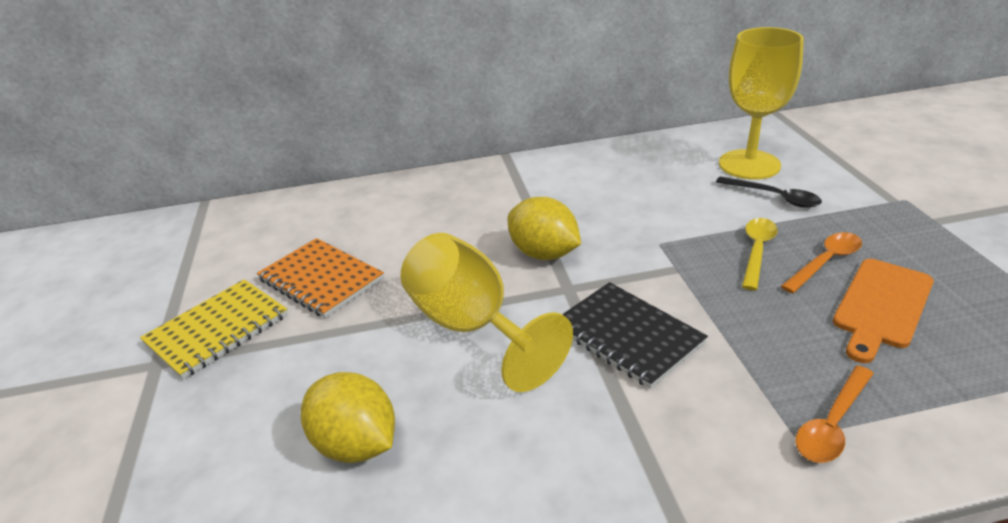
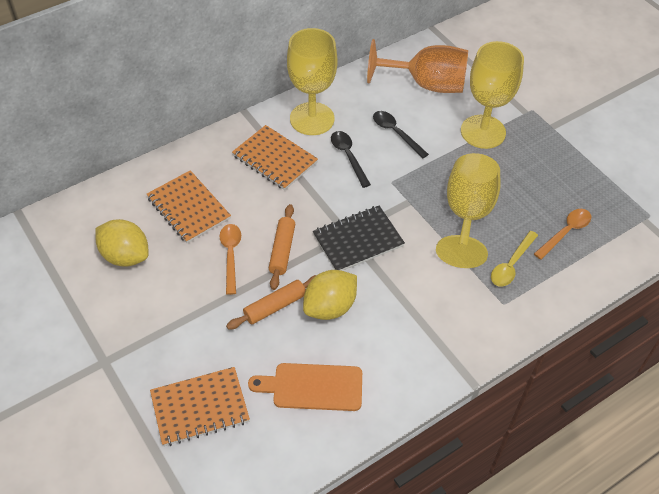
black spoon: [716,176,822,208] = 1 -> [331,131,371,188] [373,111,429,159] = 2
orange goblet: none = 0 -> [367,39,468,93] = 1
orange notebook: [257,238,384,318] = 1 -> [147,170,231,243] [150,367,250,446] [232,125,318,190] = 3
orange rolling pin: none = 0 -> [226,275,316,330] [269,204,295,290] = 2
yellow goblet: [400,233,573,392] [719,27,804,179] = 2 -> [287,28,337,135] [436,153,501,268] [461,41,524,149] = 3
yellow notebook: [140,279,288,379] = 1 -> none = 0

